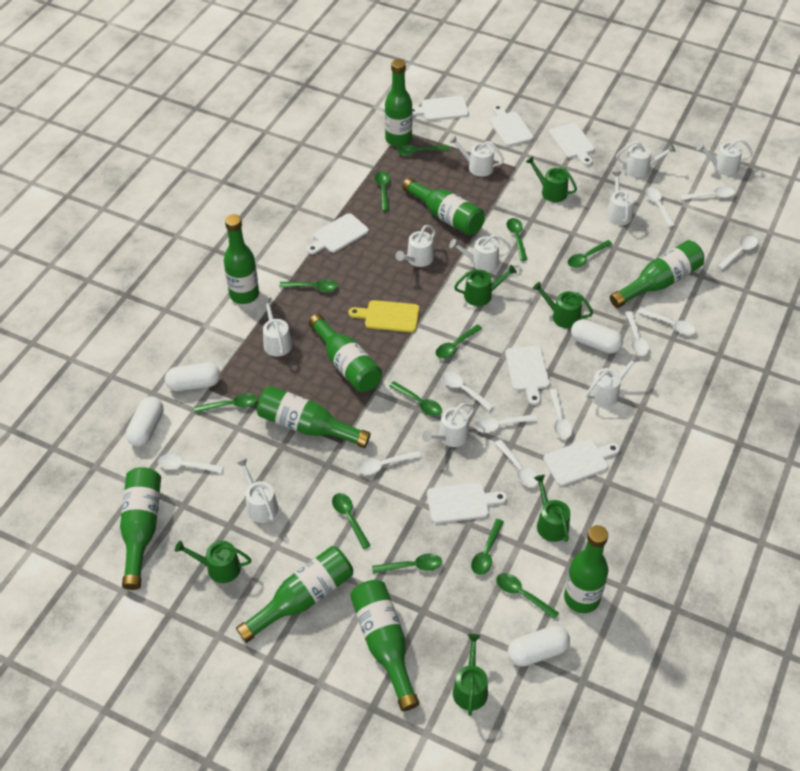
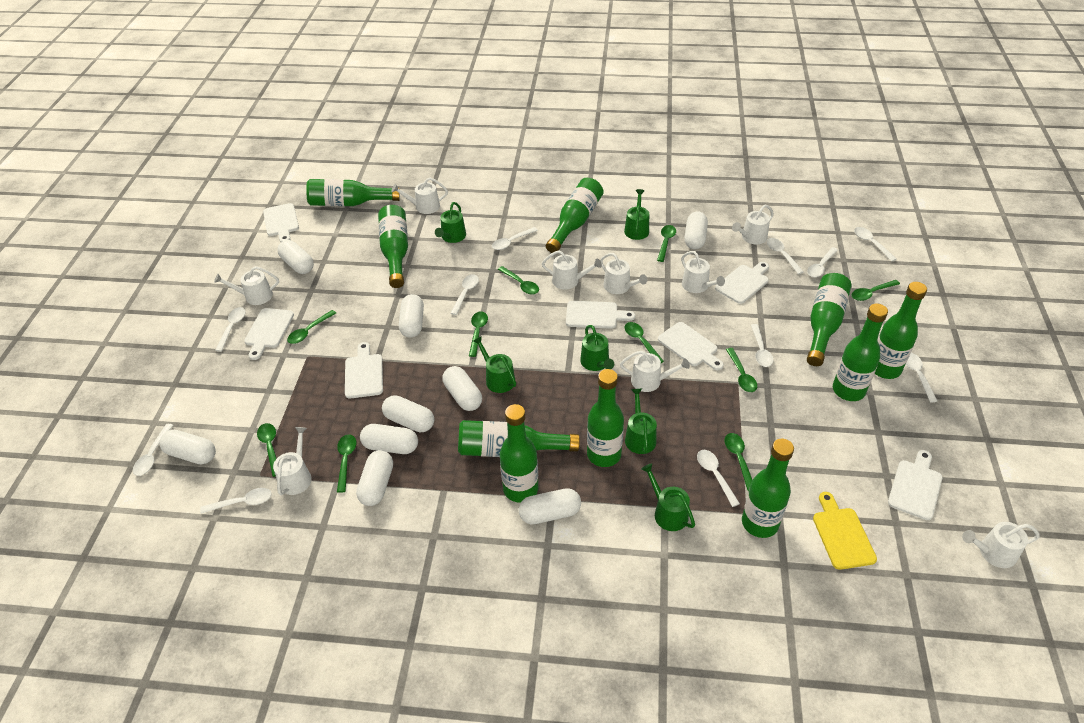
green spoon: [194,393,258,413] [279,279,338,292] [332,493,371,549] [372,553,442,574] [375,171,390,211] [389,381,442,416] [397,145,450,156] [436,324,482,359] [471,519,504,575] [496,573,559,620] [507,218,527,261] [568,240,612,268] = 12 -> [257,423,277,477] [287,310,336,344] [337,434,356,493] [469,311,488,357] [498,266,539,295] [625,322,664,363] [657,225,676,262] [724,433,752,491] [726,348,757,392] [852,280,900,301] = 10
white capsule: [126,396,164,447] [165,363,221,391] [508,626,570,667] [571,319,623,354] = 4 -> [159,430,216,464] [277,240,314,274] [356,450,393,506] [360,424,418,454] [382,395,434,432] [399,294,424,338] [443,366,482,411] [519,488,581,524] [684,212,708,249] = 9
white watering can: [237,458,278,523] [262,298,292,356] [395,225,436,267] [422,403,475,447] [449,135,504,177] [449,234,511,272] [586,354,640,407] [606,171,635,225] [616,141,676,178] [696,139,753,176] = 10 -> [214,266,279,305] [273,427,311,495] [392,178,448,214] [542,250,602,290] [600,253,647,294] [620,351,690,392] [681,251,725,293] [732,205,774,244] [962,522,1040,568] = 9

